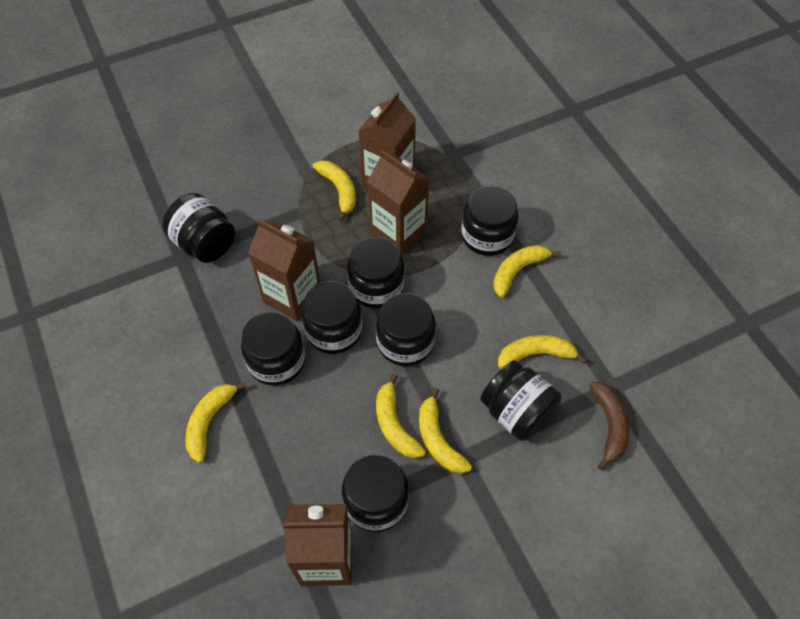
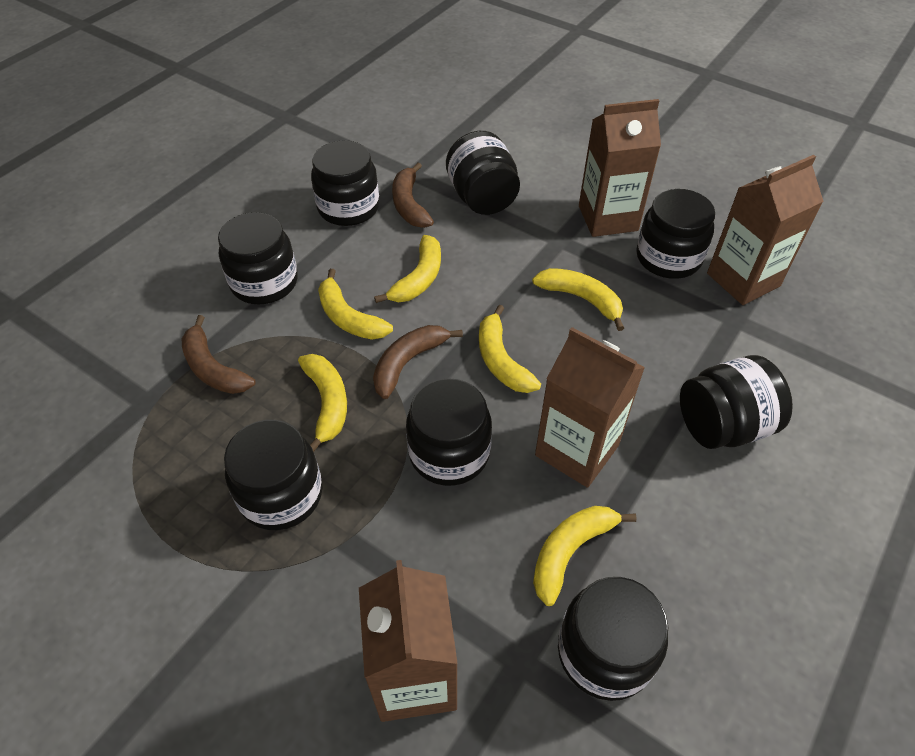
brown banana: [589,382,629,470] = 1 -> [182,315,255,394] [373,325,463,399] [392,162,434,228] = 3

